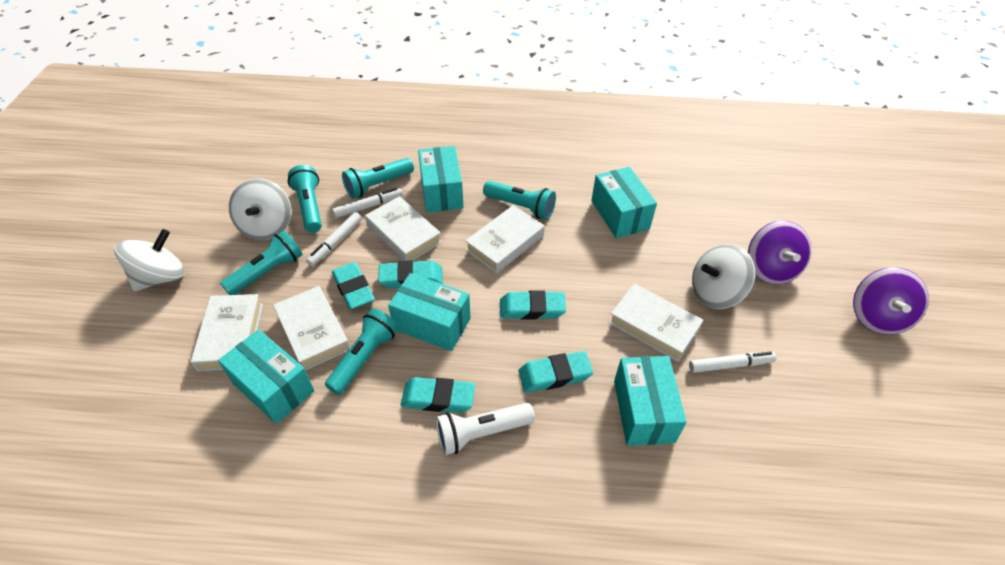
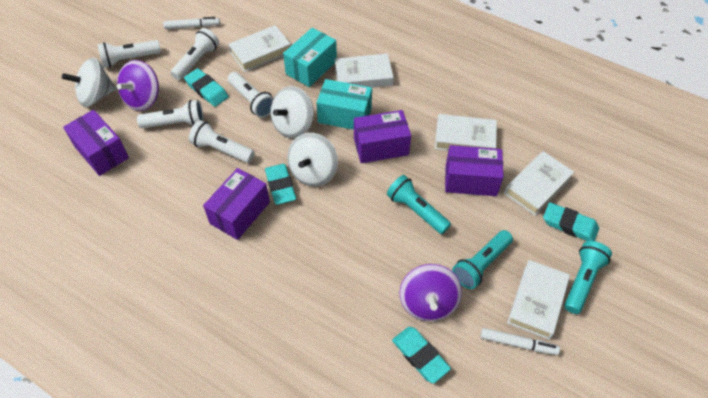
purple box: none = 0 -> [63,110,129,176] [203,168,270,240] [354,110,411,163] [445,145,503,196] = 4
turquoise box: [218,329,314,424] [388,273,471,351] [418,146,463,212] [591,167,657,238] [614,356,687,446] = 5 -> [283,28,337,87] [317,79,372,130] = 2
turquoise eraser: [332,262,375,309] [378,260,443,288] [401,377,475,413] [500,290,566,320] [518,351,593,393] = 5 -> [184,68,229,107] [265,164,296,205] [392,327,451,383] [543,202,599,241] = 4
turquoise flashlight: [220,230,303,295] [288,165,322,233] [325,309,399,395] [342,158,414,199] [483,181,556,220] = 5 -> [387,175,451,234] [452,230,513,289] [564,241,612,314] = 3
white flashlight: [436,403,535,455] = 1 -> [97,40,161,68] [137,100,204,128] [170,28,219,80] [189,120,255,163] [228,72,274,118] = 5
white marker: [306,212,362,266] [332,188,403,218] [689,351,776,373] = 3 -> [163,17,220,29] [481,328,560,355] = 2

